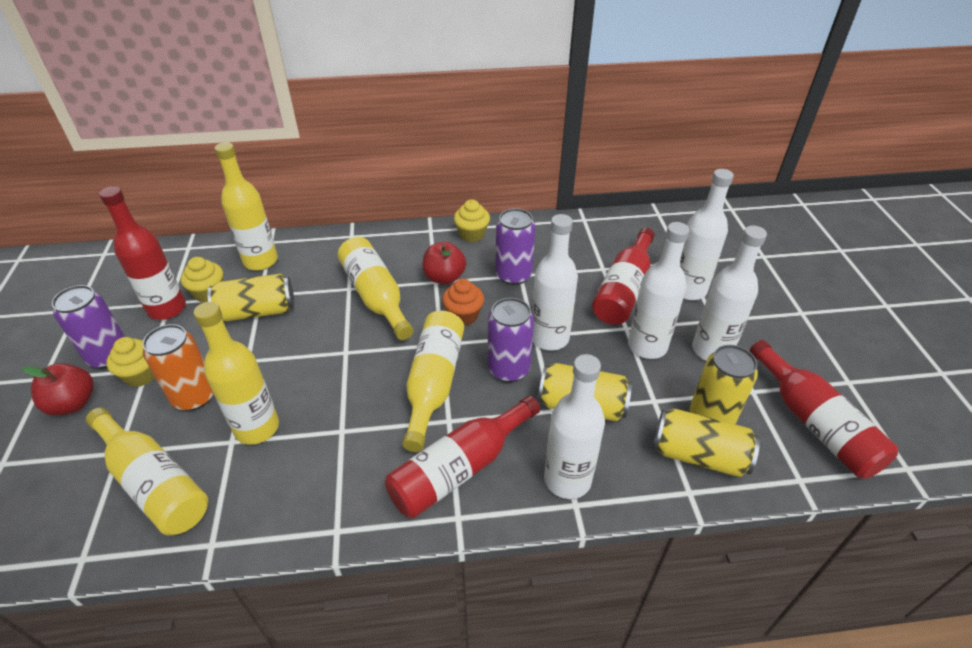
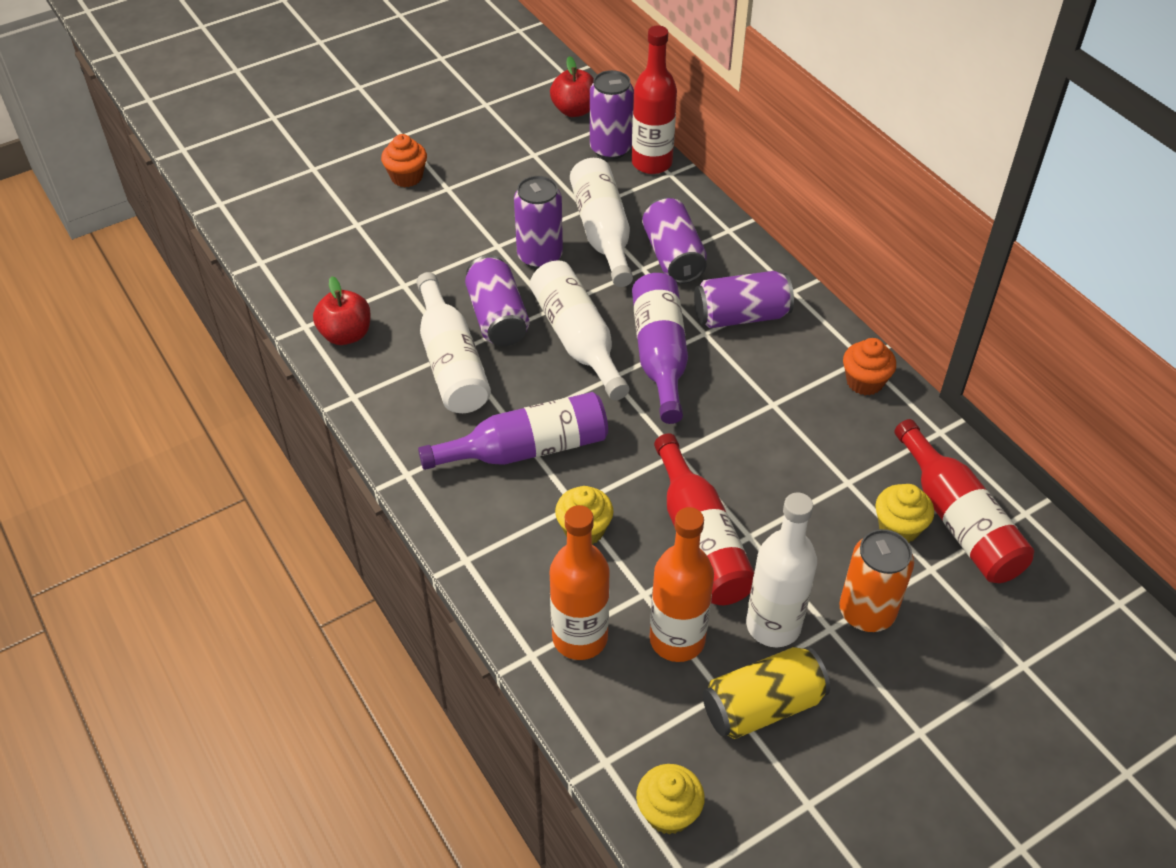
orange bottle: none = 0 -> [550,505,610,660] [650,507,714,662] = 2
orange cupcake: [442,279,484,326] = 1 -> [381,134,427,187] [843,338,896,395] = 2
purple bottle: none = 0 -> [418,392,608,470] [632,273,688,424] = 2
purple can: [52,285,125,368] [488,298,534,382] [495,208,535,285] = 3 -> [465,255,530,346] [514,176,563,269] [590,70,634,160] [642,197,707,284] [694,271,794,328] = 5
red bottle: [99,186,186,320] [385,395,540,518] [592,228,655,325] [750,340,898,479] = 4 -> [632,26,677,174] [654,433,754,605] [894,419,1034,583] = 3
white bottle: [532,214,578,351] [544,354,605,499] [628,222,690,359] [680,169,734,300] [692,225,767,361] = 5 -> [417,272,491,413] [530,260,629,400] [570,158,633,287] [746,492,817,647] = 4
yellow bottle: [86,408,209,536] [194,302,279,445] [215,142,278,271] [338,237,414,340] [402,311,464,452] = 5 -> none = 0
yellow can: [207,274,294,321] [538,363,632,422] [653,409,760,477] [690,345,758,424] = 4 -> [703,647,830,739] = 1

